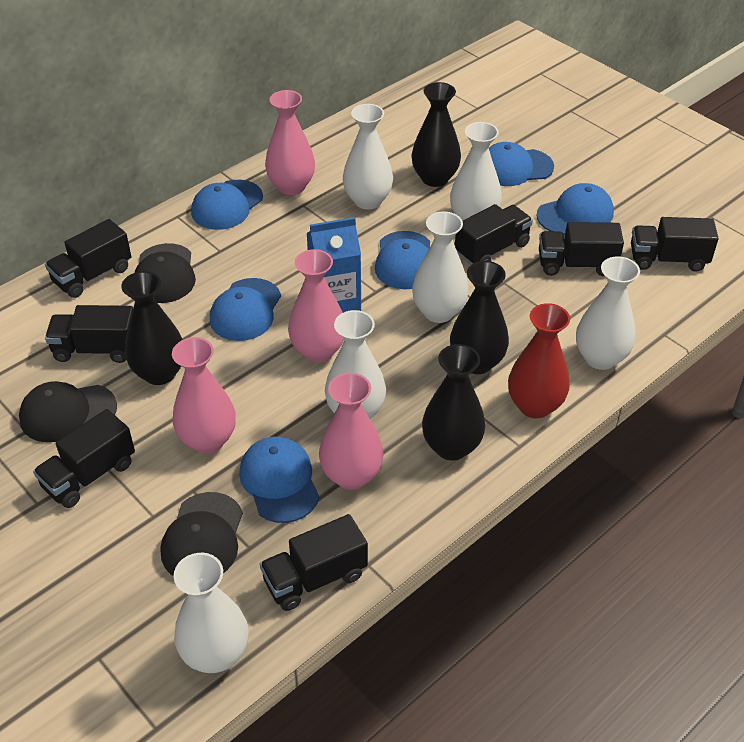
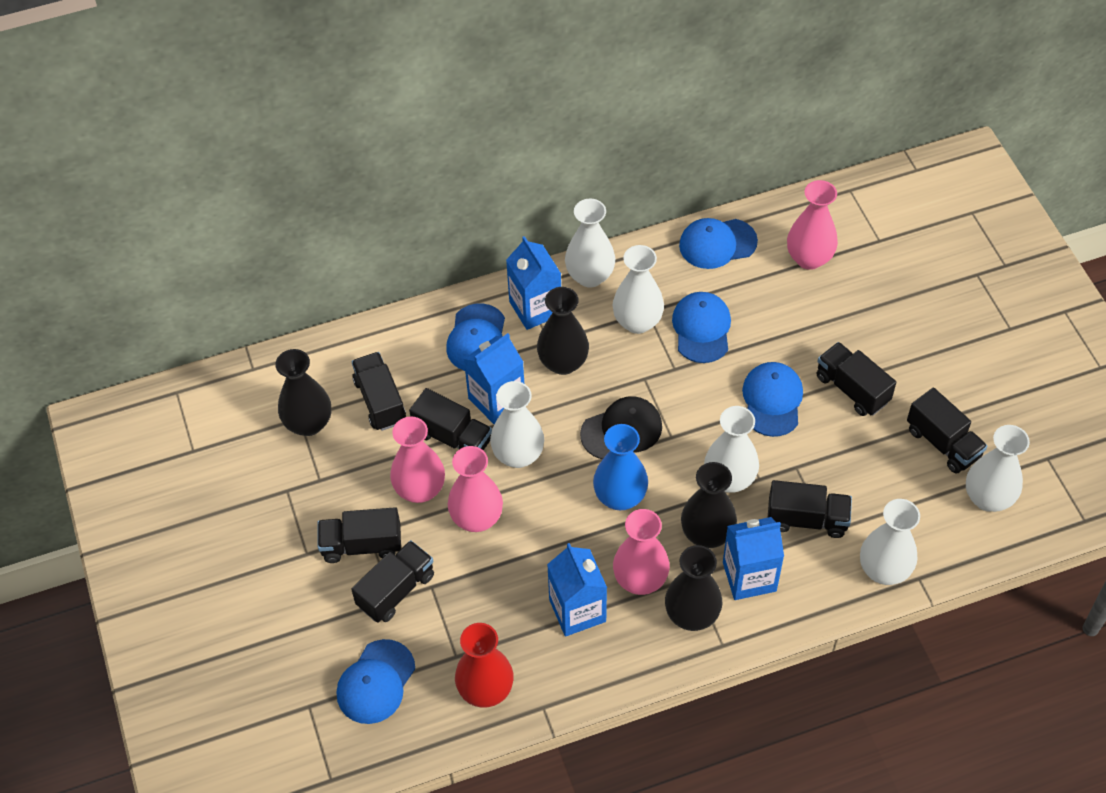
black cap: [19,381,117,442] [134,243,196,303] [161,492,243,576] = 3 -> [580,396,662,459] = 1
blue cap: [191,180,263,230] [210,278,281,341] [239,437,319,523] [375,231,430,289] [489,142,554,186] [536,183,614,235] = 6 -> [337,639,415,724] [446,303,505,371] [672,292,731,363] [679,218,758,269] [742,362,803,437] = 5
blue carton: [307,217,361,313] = 1 -> [464,333,524,424] [506,236,561,330] [547,543,607,637] [723,517,784,600] = 4
blue vase: none = 0 -> [593,424,648,510] = 1

